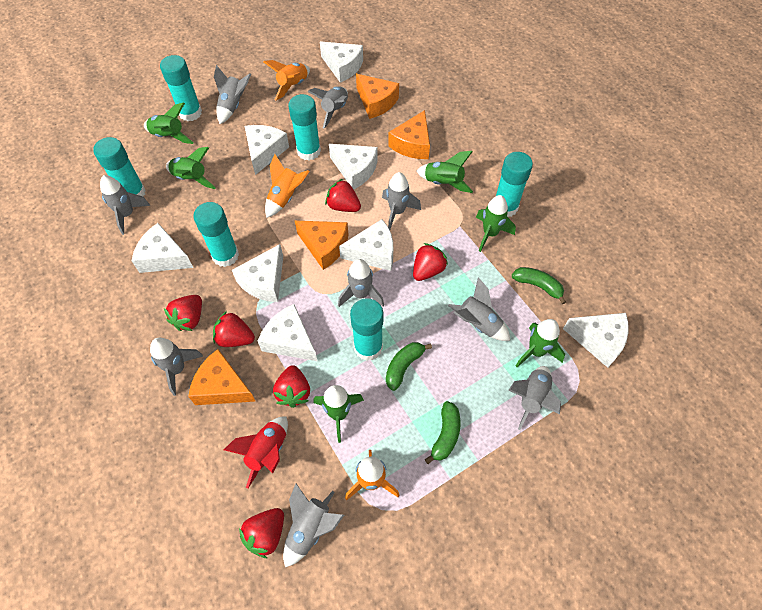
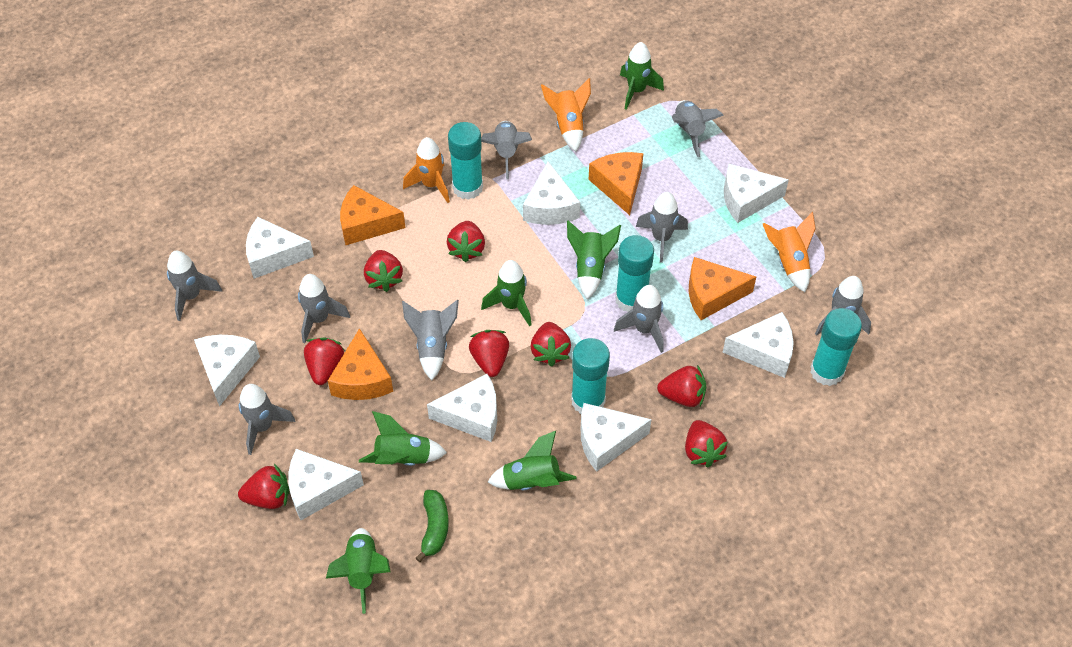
green banana: [386,342,432,391] [425,401,460,464] [512,267,566,304] = 3 -> [416,490,449,562] = 1
red rocket: [224,416,288,488] = 1 -> none = 0
red strawberry: [164,295,202,331] [213,311,255,347] [239,508,284,558] [273,365,310,408] [325,179,361,212] [413,243,448,281] = 6 -> [238,464,290,509] [304,337,344,385] [364,250,403,292] [447,221,485,262] [469,330,509,377] [531,322,571,367] [657,365,706,407] [685,420,728,467] = 8
turquoise glue stick: [93,137,146,197] [160,55,202,121] [193,202,239,267] [289,94,321,160] [350,298,384,361] [496,152,533,217] = 6 -> [448,122,483,200] [571,338,610,414] [615,235,654,312] [810,308,862,386] = 4

